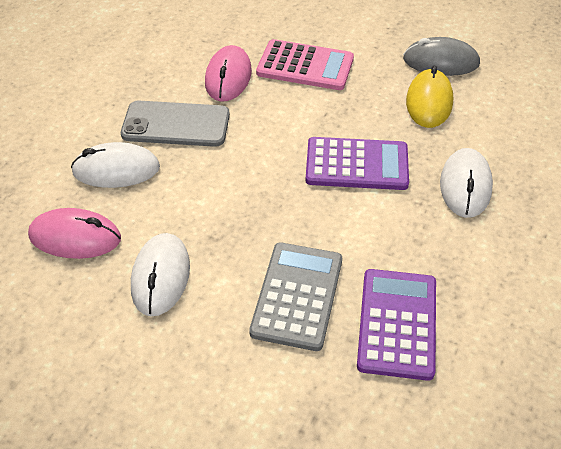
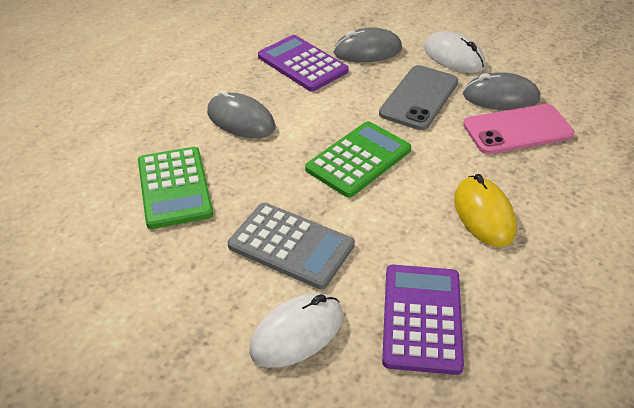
green calculator: none = 0 -> [138,147,213,229] [305,121,411,198] = 2
grey mouse: [403,37,480,76] = 1 -> [207,90,275,138] [334,27,402,62] [463,72,540,110] = 3
pink calculator: [256,39,354,90] = 1 -> none = 0
pink mouse: [28,208,121,259] [205,45,252,102] = 2 -> none = 0
pink phone: none = 0 -> [463,104,575,154] = 1
white mouse: [71,142,160,188] [131,233,190,316] [440,148,493,218] = 3 -> [249,293,343,368] [424,31,485,73] = 2

